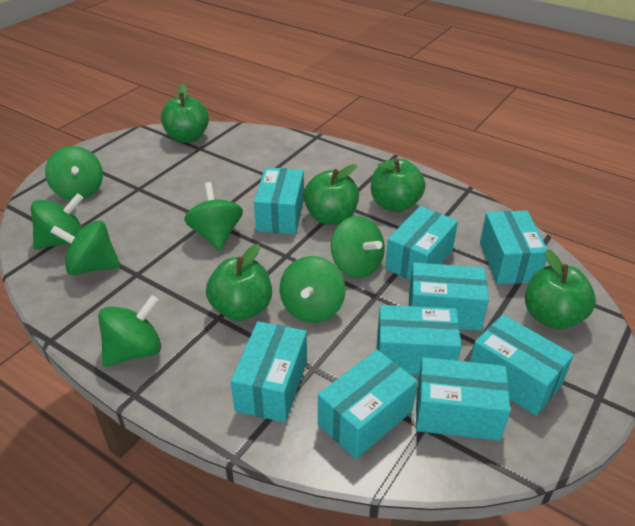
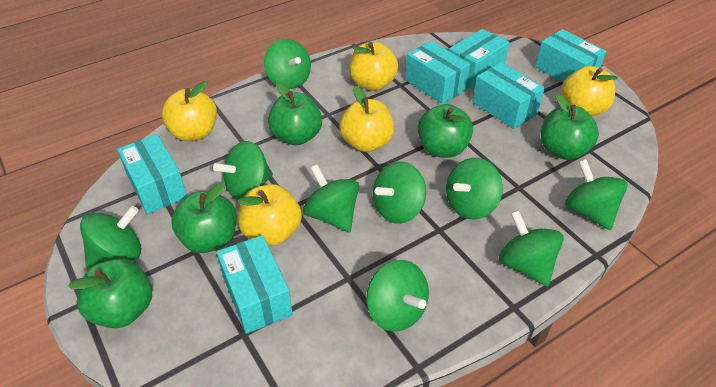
green spinning top: [31,193,83,249] [45,146,103,200] [50,220,121,275] [98,295,161,367] [184,182,243,251] [280,256,345,323] [331,216,385,278] = 7 -> [80,206,141,268] [213,141,273,200] [264,39,311,89] [303,165,359,232] [366,260,429,332] [373,162,426,224] [446,158,503,219] [499,210,564,287] [565,159,628,230] = 9
turquoise box: [231,321,307,422] [254,167,304,234] [318,350,417,459] [377,305,461,375] [385,206,458,280] [409,263,489,331] [416,357,511,441] [470,314,574,416] [480,211,547,284] = 9 -> [117,134,187,214] [216,235,293,334] [405,41,470,104] [449,29,509,89] [472,62,545,129] [535,29,606,83] = 6
yellow apple: none = 0 -> [162,81,217,141] [238,184,302,246] [339,86,394,152] [349,42,398,91] [561,66,618,116] = 5

